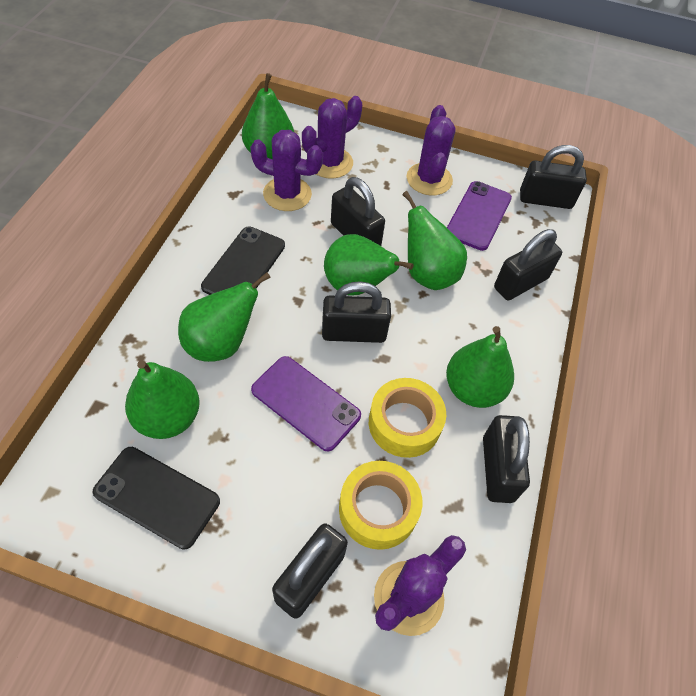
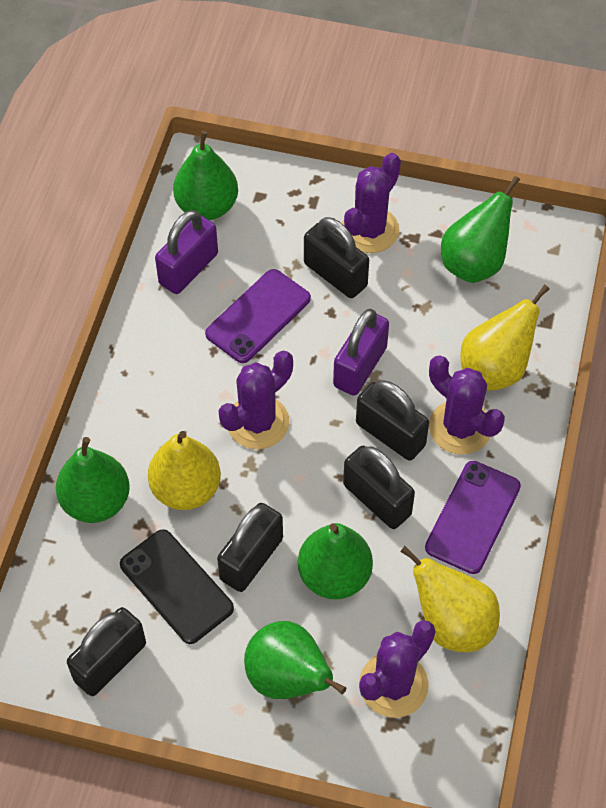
black padlock: [272,523,348,619] [322,281,391,343] [331,177,385,246] [483,415,530,503] [494,229,562,301] [520,145,587,209] = 6 -> [67,607,146,696] [217,503,283,592] [304,217,369,298] [343,446,415,529] [356,380,429,461] = 5
black phone: [92,447,220,550] [201,227,285,295] = 2 -> [120,529,234,644] = 1
green pear: [125,361,200,439] [178,272,271,362] [242,73,294,159] [324,234,414,296] [402,191,467,290] [446,326,514,408] = 6 -> [56,437,130,523] [173,131,238,220] [244,621,346,699] [298,523,373,599] [441,176,520,283] = 5
purple padlock: none = 0 -> [155,210,218,294] [333,309,389,396] = 2
yellow pear: none = 0 -> [148,431,221,510] [400,546,500,652] [460,285,549,391] = 3
yellow tape: [339,461,422,550] [369,378,446,458] = 2 -> none = 0

